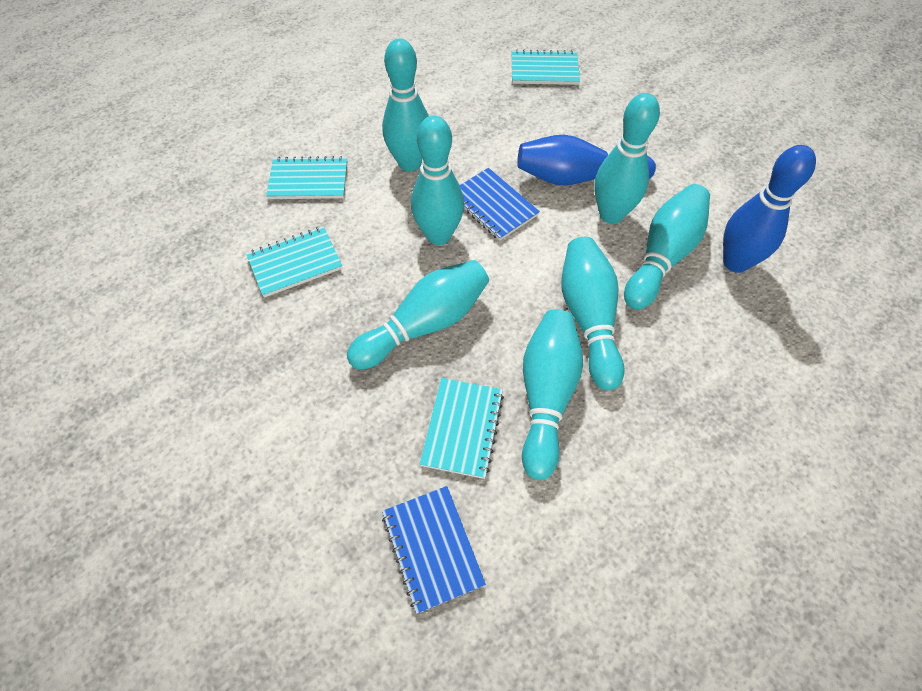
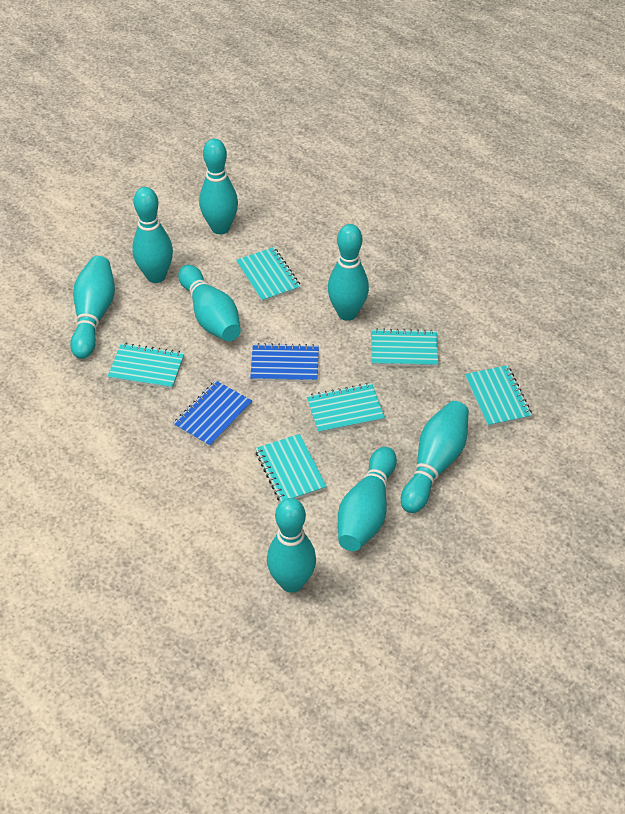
blue bowling pin: [517,135,656,185] [723,145,816,273] = 2 -> none = 0
turquoise bowling pin: [347,260,489,370] [382,38,429,171] [411,115,464,245] [522,309,583,480] [562,237,625,390] [594,93,660,224] [624,184,710,310] = 7 -> [70,256,115,359] [132,187,173,283] [178,265,241,341] [199,139,238,234] [267,498,316,593] [328,224,369,321] [338,447,397,551] [401,401,469,513] = 8
turquoise notebook: [246,226,343,298] [266,156,347,199] [420,378,504,479] [512,50,580,85] = 4 -> [107,343,185,389] [236,247,301,302] [255,434,327,502] [307,383,385,434] [372,328,438,367] [465,365,532,427] = 6

